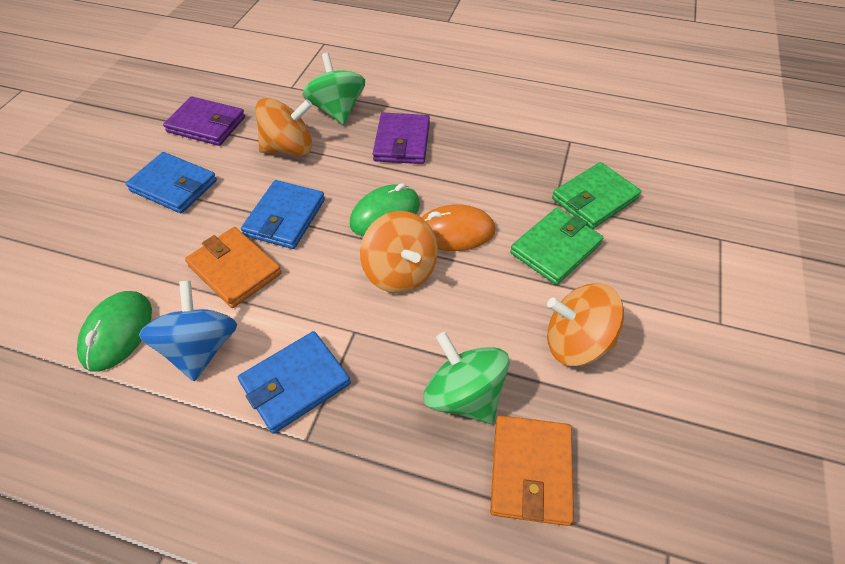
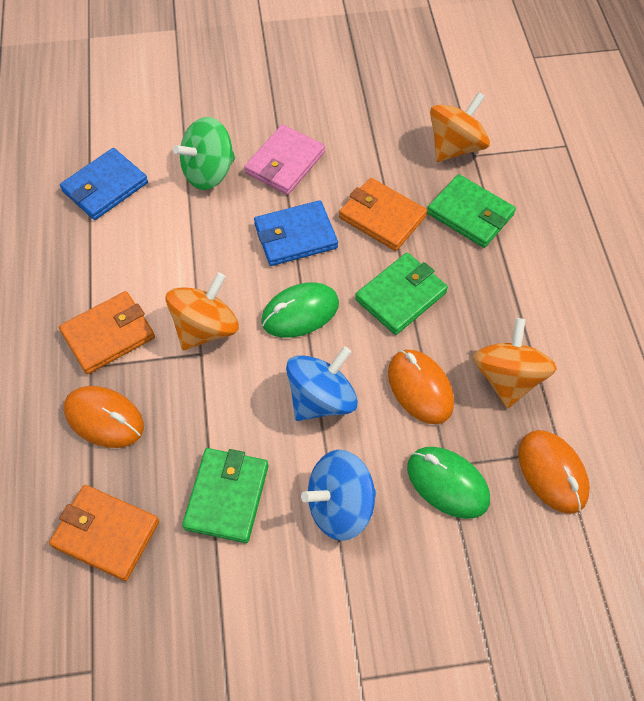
blue spinning top: [139,281,237,381] = 1 -> [286,346,358,421] [301,450,376,541] = 2
blue wallet: [126,152,217,213] [238,331,351,434] [241,180,325,249] = 3 -> [60,148,148,220] [254,200,338,266] = 2
green spinning top: [302,53,365,125] [423,332,510,424] = 2 -> [173,117,235,190] = 1
green wallet: [510,207,603,285] [552,162,641,229] = 2 -> [182,448,269,543] [355,253,448,335] [427,174,516,248] = 3
orange mouse: [421,204,495,251] = 1 -> [63,386,144,448] [388,350,454,424] [518,430,590,514] = 3
orange wallet: [185,227,282,308] [490,415,574,526] = 2 -> [49,485,159,581] [59,291,155,374] [339,178,427,251] = 3
pink wallet: none = 0 -> [244,124,325,195] = 1
purple wallet: [163,96,245,146] [373,112,430,164] = 2 -> none = 0

